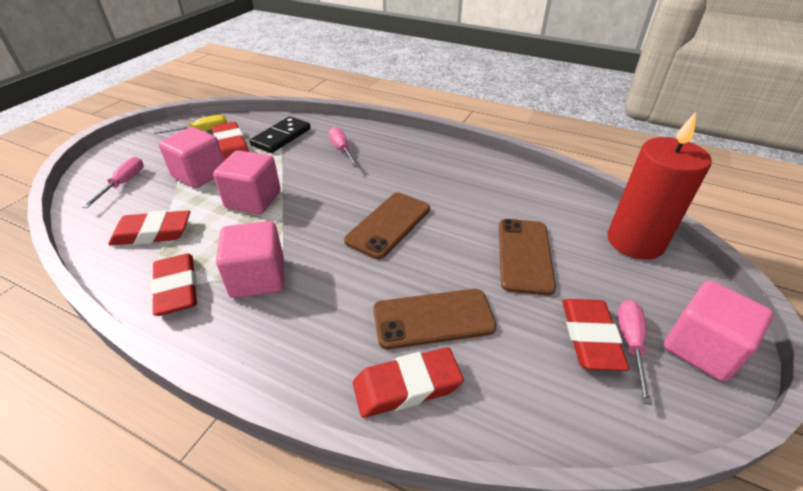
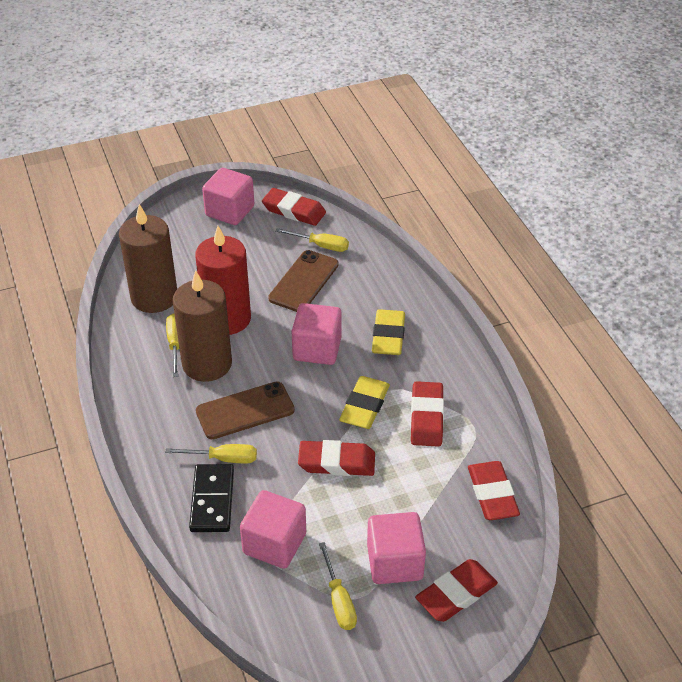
brown candle: none = 0 -> [119,204,177,313] [173,270,232,382] = 2
brown phone: [344,193,430,259] [373,289,497,349] [499,219,556,295] = 3 -> [196,381,295,439] [268,250,339,312] = 2
pink screwdriver: [82,157,144,208] [329,127,359,167] [618,300,652,405] = 3 -> none = 0
yellow eraser: none = 0 -> [339,376,390,429] [372,309,405,355] = 2
yellow screwdriver: [154,115,227,134] = 1 -> [165,444,257,463] [166,313,179,377] [275,228,349,252] [319,542,357,630] = 4

